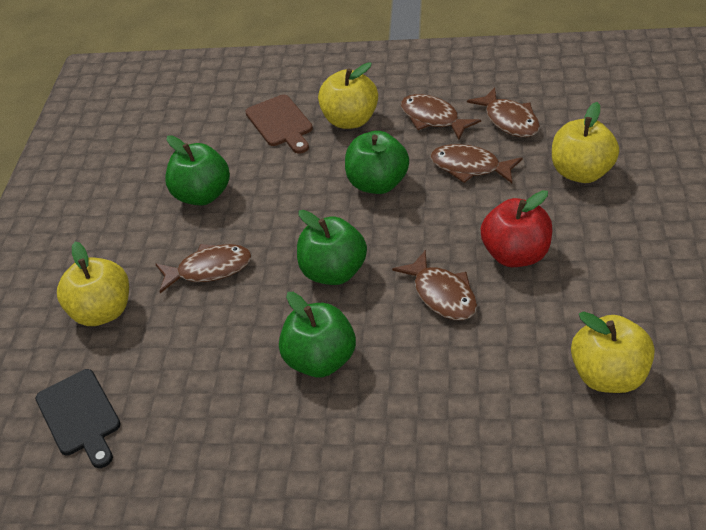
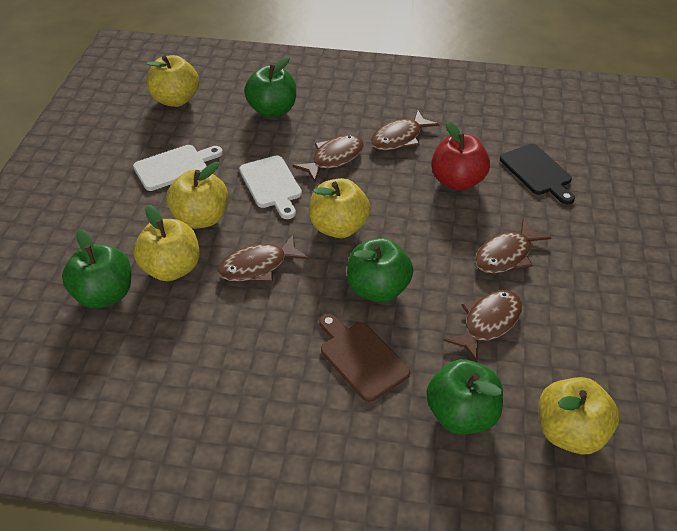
white cutting board: none = 0 -> [133,145,223,191] [239,156,302,219] = 2
yellow apple: [57,242,129,326] [318,62,378,129] [552,102,619,183] [571,312,655,393] = 4 -> [133,205,200,281] [146,55,199,107] [167,162,228,229] [309,178,370,238] [539,377,619,454] = 5

